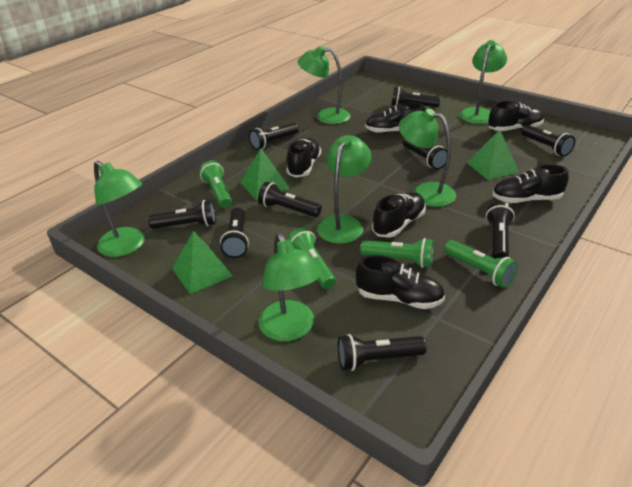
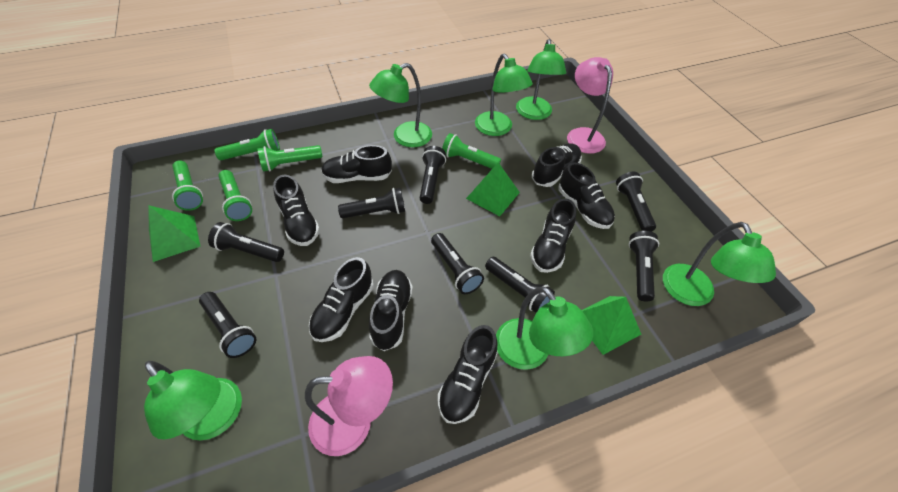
black flashlight: [148,200,216,229] [220,208,249,258] [249,123,299,150] [258,182,322,217] [338,334,427,371] [391,87,440,107] [403,138,447,170] [486,202,515,259] [521,125,575,157] = 9 -> [199,292,256,358] [208,222,284,262] [338,188,405,218] [420,146,446,204] [431,233,484,294] [485,257,555,313] [616,172,656,232] [628,231,659,302] = 8
black shoe: [286,138,321,178] [356,255,445,309] [365,102,425,134] [372,192,426,238] [488,101,544,131] [492,164,569,203] = 6 -> [273,175,320,246] [309,257,374,342] [321,145,392,183] [369,270,413,351] [438,325,498,424] [530,198,576,273] [532,143,582,187] [558,162,615,229] = 8
green flashlight: [199,161,232,208] [287,228,336,289] [360,238,434,268] [444,240,518,288] = 4 -> [172,160,203,211] [215,129,280,160] [218,170,252,221] [257,145,322,172] [442,133,501,169] = 5
pink lamp: none = 0 -> [305,356,393,456] [567,57,613,154] = 2

